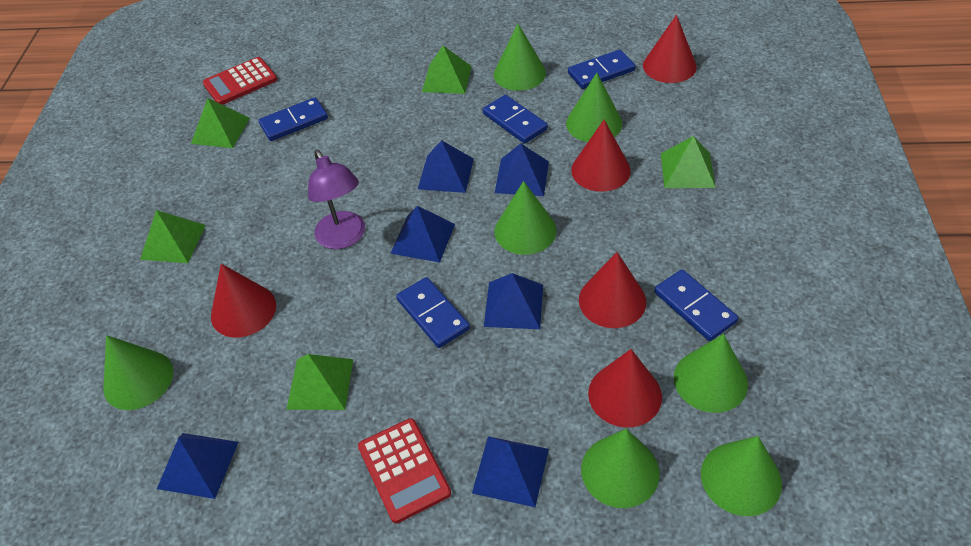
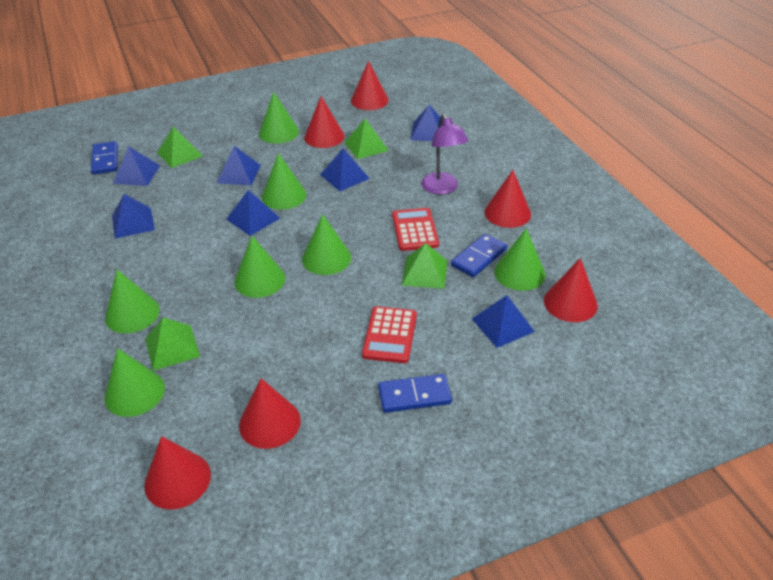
blue domino: [259,97,328,141] [396,277,470,348] [483,95,548,144] [568,50,636,89] [654,269,738,341] = 5 -> [91,141,118,175] [378,374,452,413] [451,234,507,277] = 3
blue pyramid: [157,433,239,499] [390,206,455,262] [418,140,474,193] [472,436,549,507] [484,273,543,329] [495,143,549,196] = 6 -> [112,194,155,239] [113,146,160,186] [217,146,261,185] [226,190,280,236] [320,149,370,191] [410,104,443,141] [472,295,535,348] = 7
green pyramid: [140,210,206,263] [191,98,250,148] [286,354,353,410] [422,46,472,94] [661,136,716,188] = 5 -> [145,318,200,371] [157,126,203,168] [344,119,389,159] [402,243,447,289] = 4
red cone: [211,264,276,338] [571,120,631,192] [579,252,646,328] [588,349,662,428] [643,15,697,83] = 5 -> [144,436,211,509] [239,378,301,449] [304,96,345,148] [351,61,389,110] [485,170,531,228] [544,258,598,322] = 6

